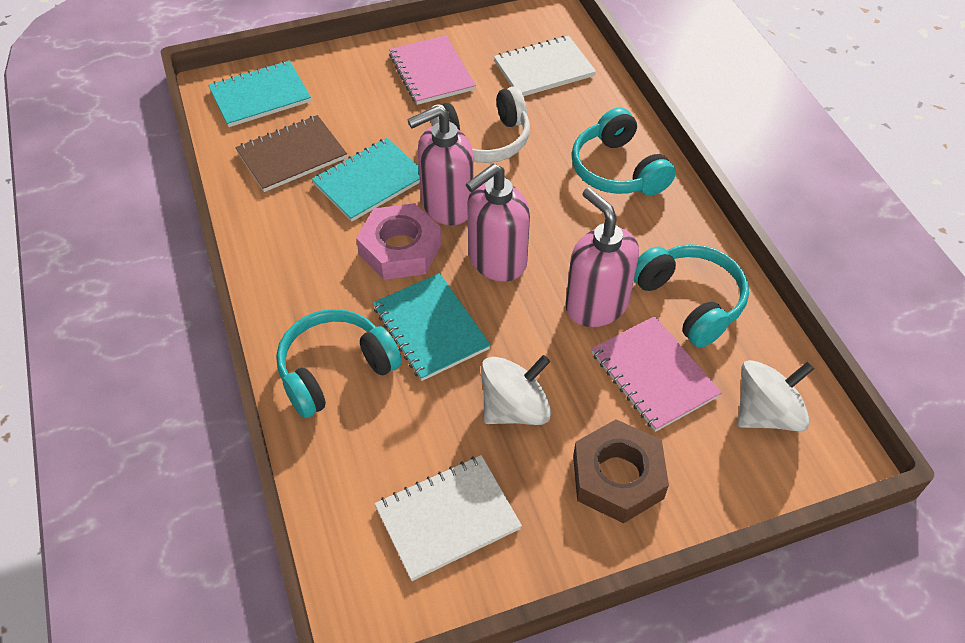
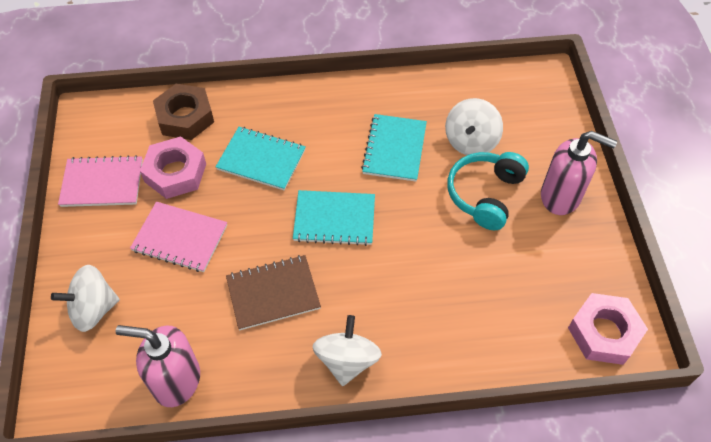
pink nut: [356,203,442,280] = 1 -> [140,137,206,199] [568,293,648,365] = 2
pink soap dispenser: [407,105,474,225] [466,163,530,282] [565,188,639,327] = 3 -> [116,325,200,407] [541,131,617,215] = 2
turquoise headphones: [276,309,402,418] [571,107,676,196] [634,244,749,348] = 3 -> [447,152,529,230] = 1
white headphones: [431,87,530,163] = 1 -> none = 0
white notebook: [374,455,522,581] [494,36,596,96] = 2 -> none = 0
white spinning top: [481,355,551,425] [738,360,814,432] = 2 -> [51,265,120,332] [313,315,382,386] [445,98,503,155] = 3

